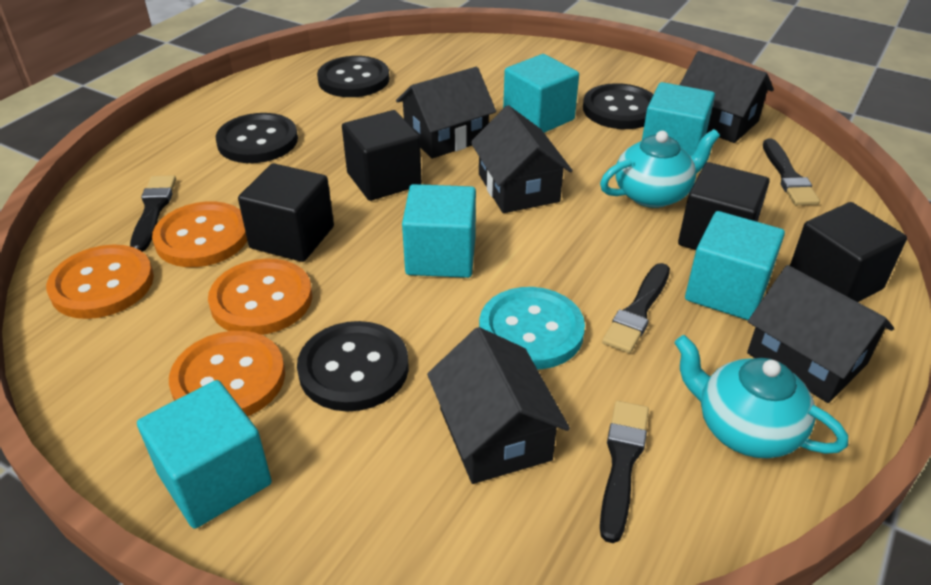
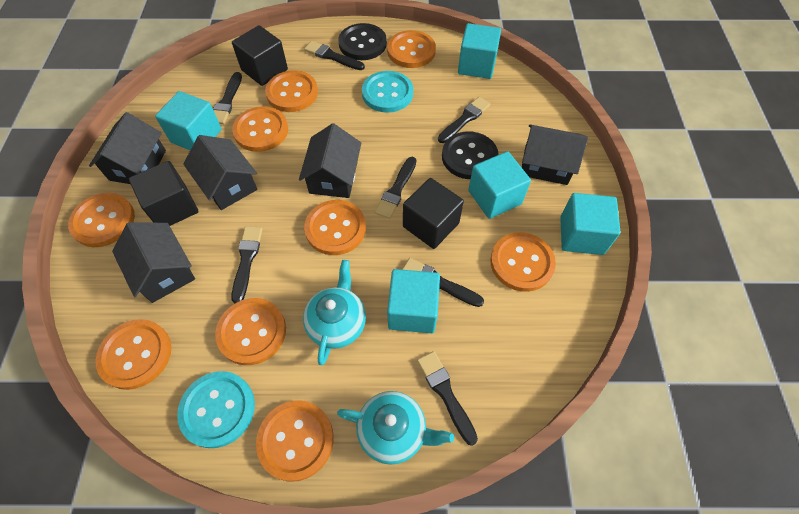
black brush: [130,175,176,252] [600,401,649,543] [602,263,670,353] [763,139,820,205] = 4 -> [213,72,242,124] [231,226,263,304] [304,41,365,70] [375,157,416,219] [402,258,484,307] [417,351,478,446] [438,97,490,143] = 7
black button: [215,113,298,163] [297,321,409,412] [317,56,389,97] [583,83,654,129] = 4 -> [338,23,387,60] [442,131,499,179] = 2
black cube: [238,163,334,262] [342,110,422,201] [678,162,770,250] [790,202,907,302] = 4 -> [129,161,199,226] [232,25,288,86] [403,178,464,249] = 3
orange button: [46,244,154,319] [152,202,247,267] [169,331,285,417] [208,258,312,335] = 4 -> [68,193,135,247] [95,319,171,390] [215,298,286,365] [232,106,288,152] [256,400,334,482] [265,70,318,112] [304,200,366,255] [387,30,436,68] [490,232,556,292] = 9
turquoise button: [479,287,585,369] = 1 -> [177,371,255,448] [362,71,413,113] = 2

